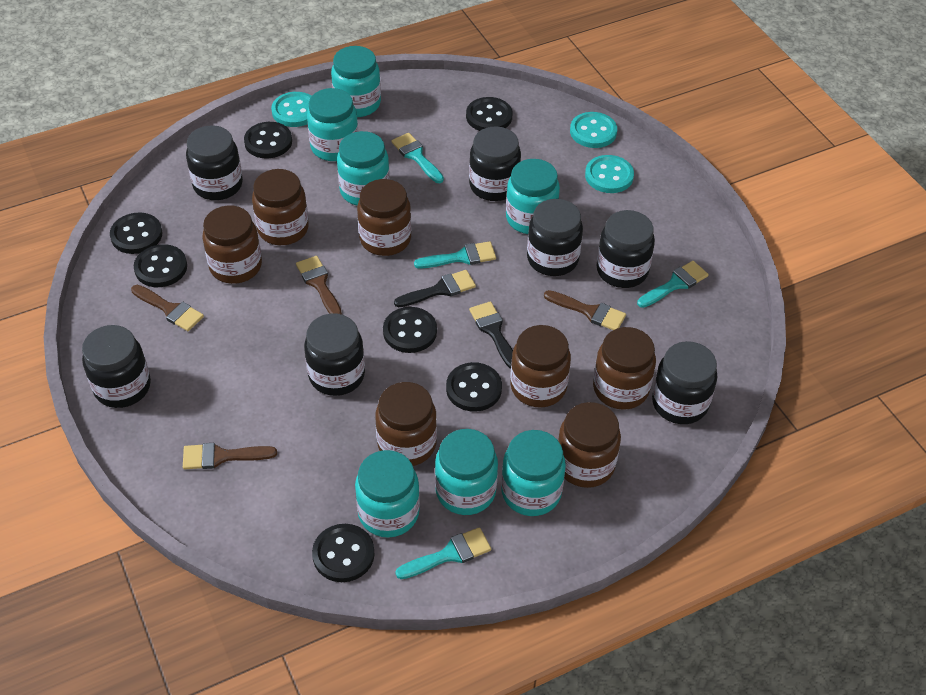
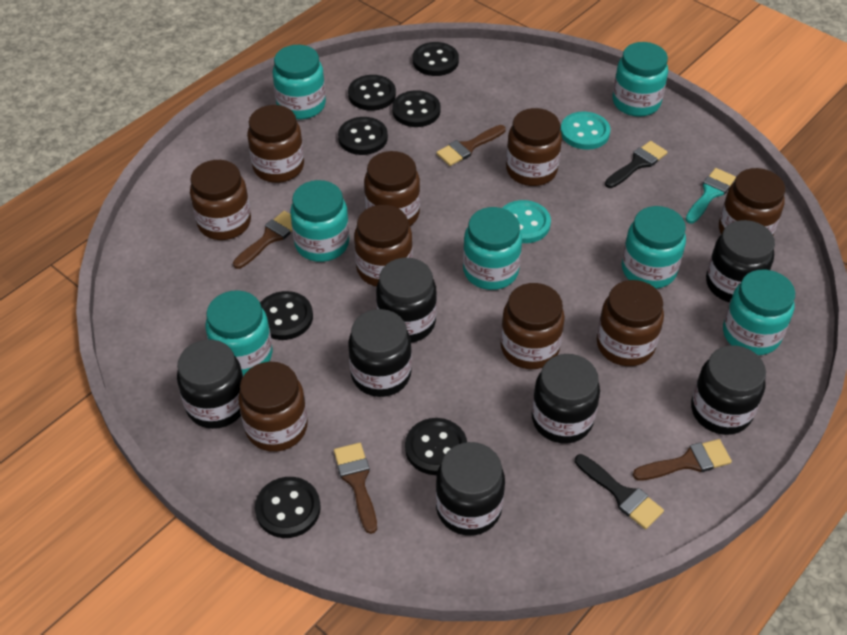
brown jar: [202,206,262,284] [252,169,309,245] [357,179,411,256] [375,382,437,466] [510,325,571,408] [558,402,621,488] [593,327,656,410] = 7 -> [190,160,251,240] [238,362,308,452] [247,105,304,183] [354,205,413,287] [364,151,420,226] [500,283,565,369] [506,108,562,186] [597,280,664,366] [719,168,785,235] = 9
turquoise brush: [391,133,444,183] [395,527,491,579] [414,241,496,268] [637,261,708,308] = 4 -> [685,168,736,224] = 1
turquoise button: [271,92,311,127] [570,112,617,148] [585,155,634,193] = 3 -> [503,200,551,243] [560,112,610,150] = 2

